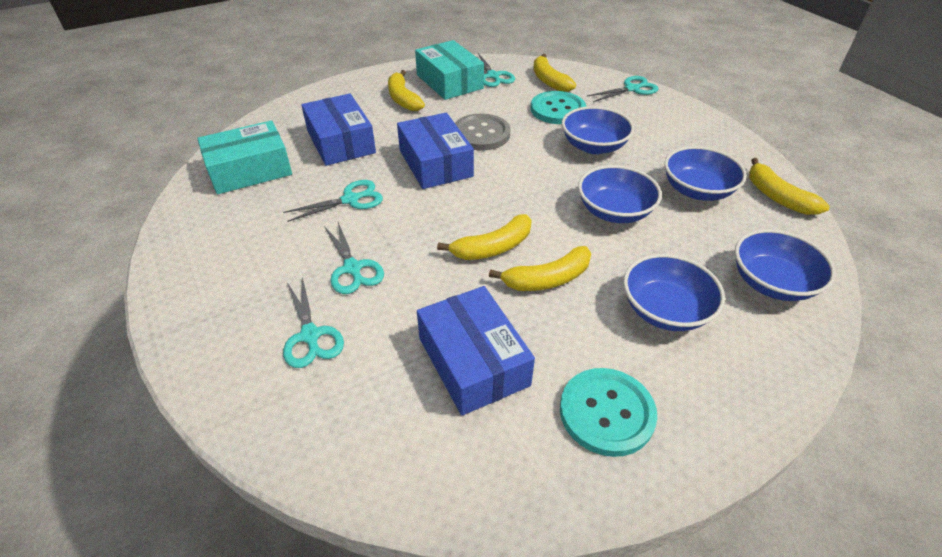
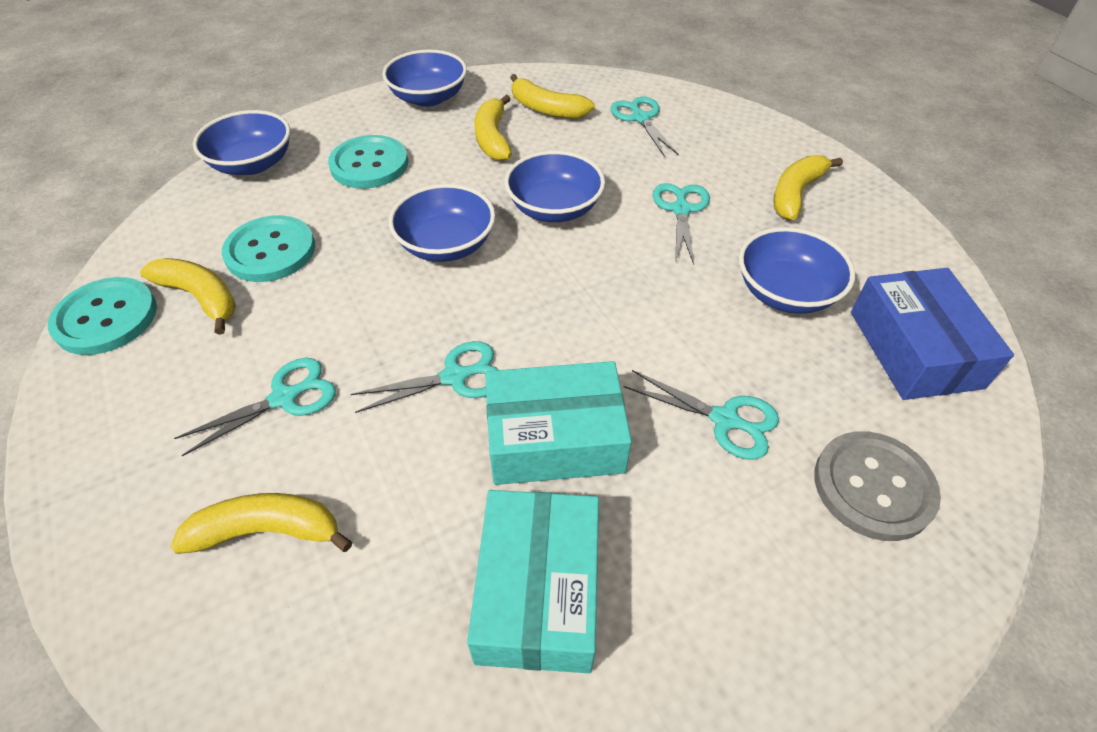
blue box: [301,94,376,166] [397,113,474,189] [417,286,535,416] = 3 -> [851,268,1014,400] = 1
turquoise button: [531,91,586,124] [560,368,657,457] = 2 -> [48,277,157,355] [222,215,315,282] [328,135,408,189] = 3

